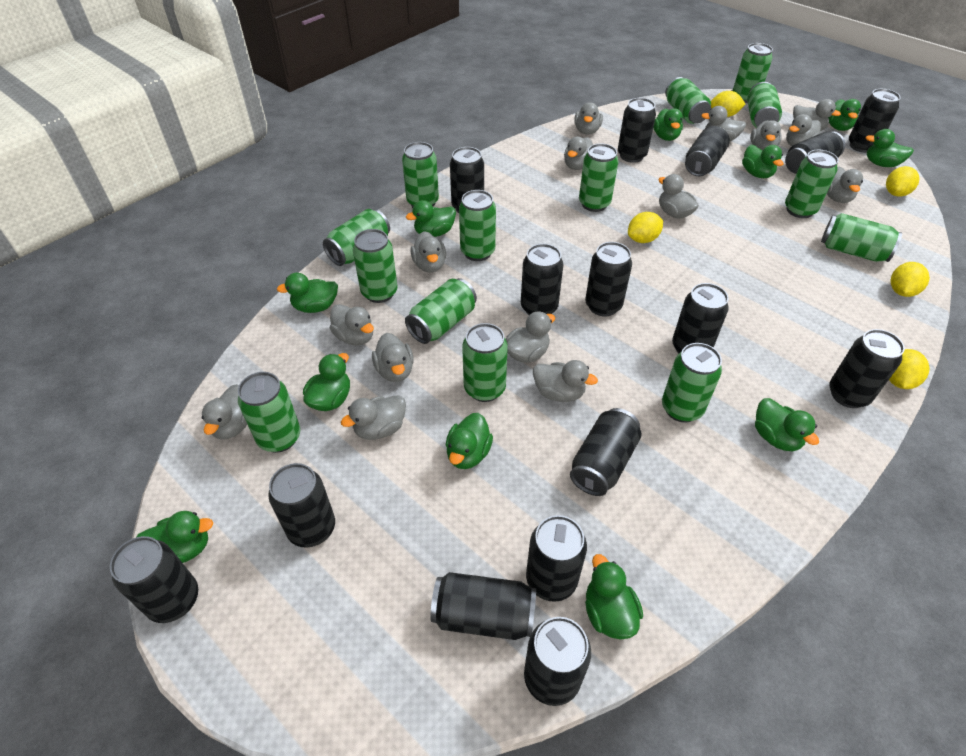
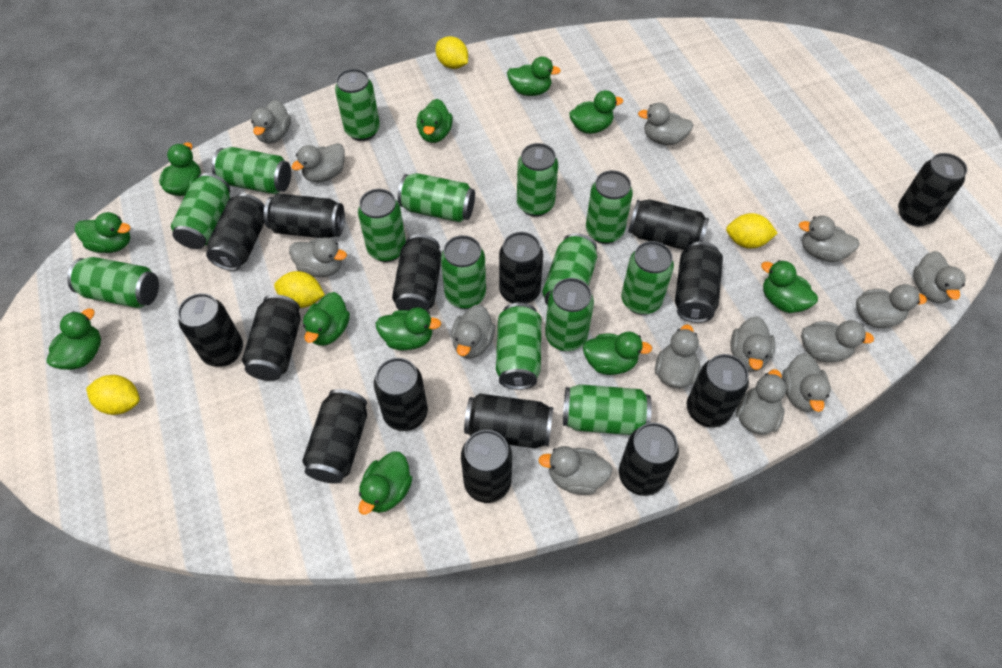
grey duck: [202,384,247,440] [330,304,374,346] [341,395,406,440] [372,333,414,382] [410,231,446,273] [506,311,555,363] [533,360,598,402] [564,137,593,170] [574,102,603,134] [658,174,699,219] [701,106,746,141] [750,120,782,150] [786,114,821,146] [793,99,841,131] [827,167,863,203] = 15 -> [251,100,291,144] [289,237,347,277] [291,143,345,182] [451,304,495,359] [538,446,612,495] [638,103,693,145] [655,325,700,389] [731,316,775,372] [736,369,786,435] [782,353,831,412] [799,216,860,262] [801,320,874,362] [856,284,927,328] [913,251,965,304] = 14
yellow lemon: [628,212,663,243] [711,91,746,117] [886,166,919,197] [889,349,930,389] [890,262,930,297] = 5 -> [86,375,140,415] [274,271,325,308] [436,36,468,69] [726,213,778,249] = 4

